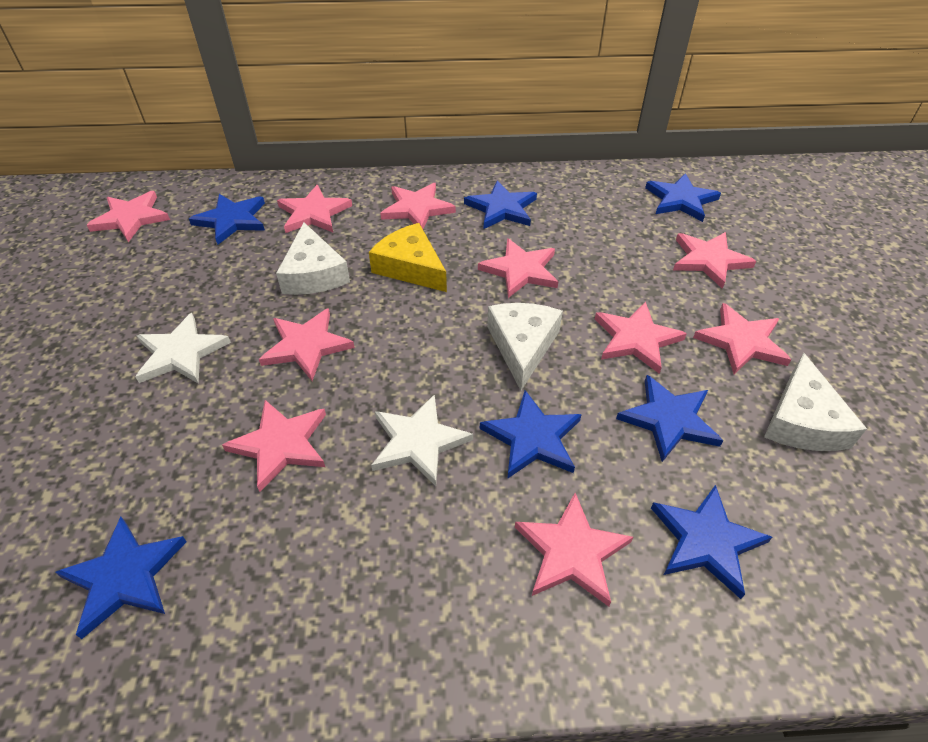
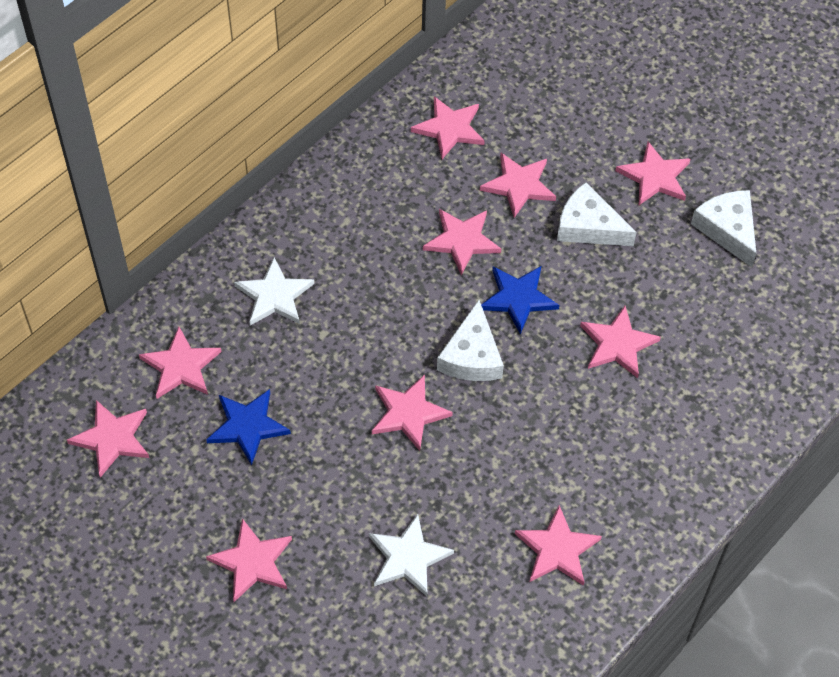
blue star: [55,517,187,639] [189,194,265,245] [464,180,537,229] [480,390,582,479] [616,375,723,462] [645,173,721,222] [651,485,772,599] = 7 -> [206,389,291,466] [481,266,559,334] = 2
yellow cheese: [369,223,447,292] = 1 -> none = 0

